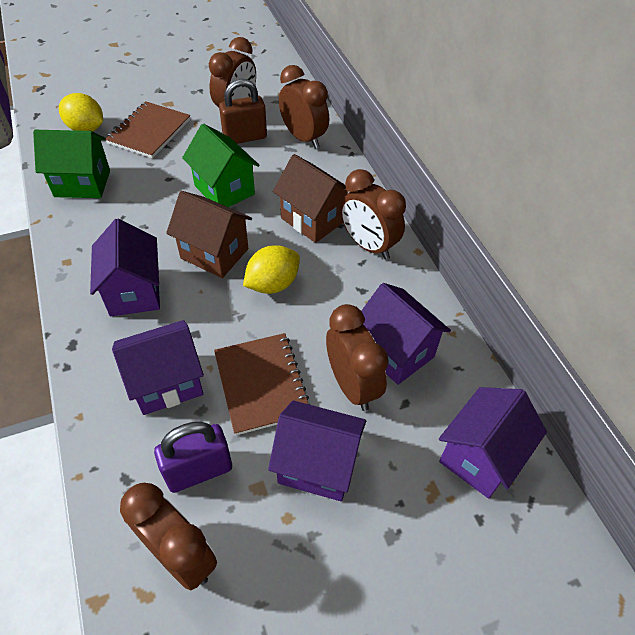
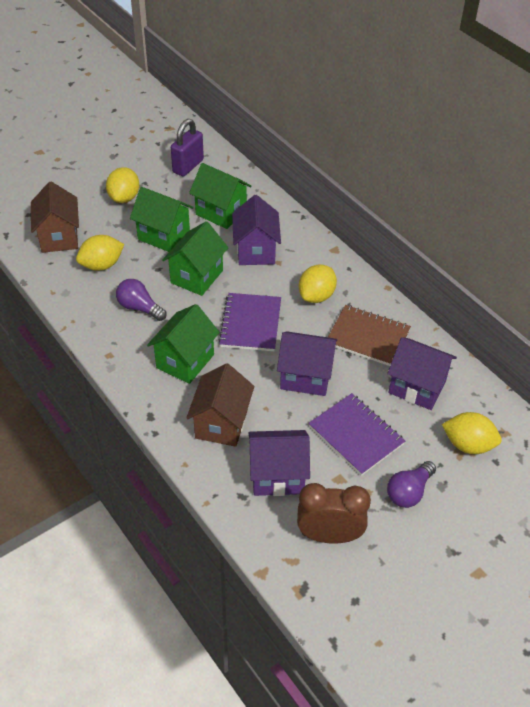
brown clock: [120,483,217,590] [209,37,256,107] [279,65,329,149] [326,304,389,411] [341,169,406,260] = 5 -> [297,483,371,544] = 1
brown notebook: [106,101,190,158] [214,333,311,435] = 2 -> [328,305,411,366] = 1
brown padlock: [219,79,267,144] = 1 -> none = 0
green house: [33,130,110,198] [182,124,260,207] = 2 -> [130,187,194,252] [147,304,220,384] [162,221,228,296] [189,163,252,229] = 4
purple house: [90,219,160,316] [112,320,204,415] [268,400,366,501] [361,283,451,385] [439,387,547,499] = 5 -> [232,195,281,265] [249,430,310,496] [277,331,337,396] [387,337,457,410] = 4
purple light bulb: none = 0 -> [116,279,167,321] [387,461,436,508] = 2
purple notebook: none = 0 -> [218,293,281,351] [309,393,405,476] = 2
yellow lemon: [59,93,103,131] [243,245,300,294] = 2 -> [76,235,124,271] [106,167,139,203] [299,264,337,303] [442,412,502,454] = 4

